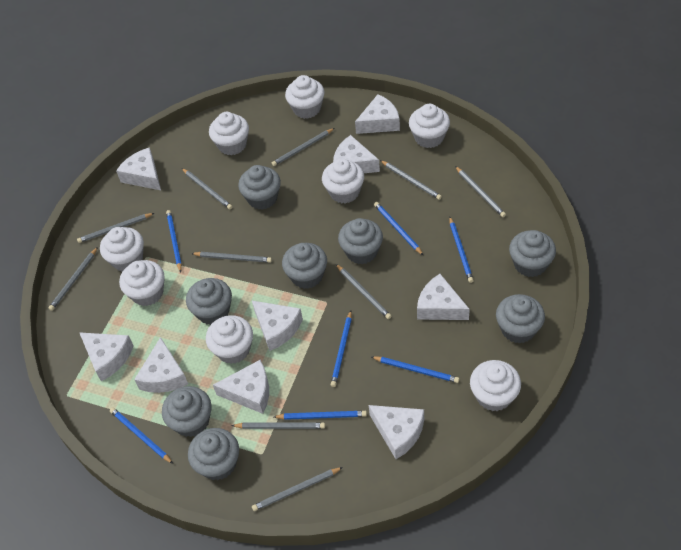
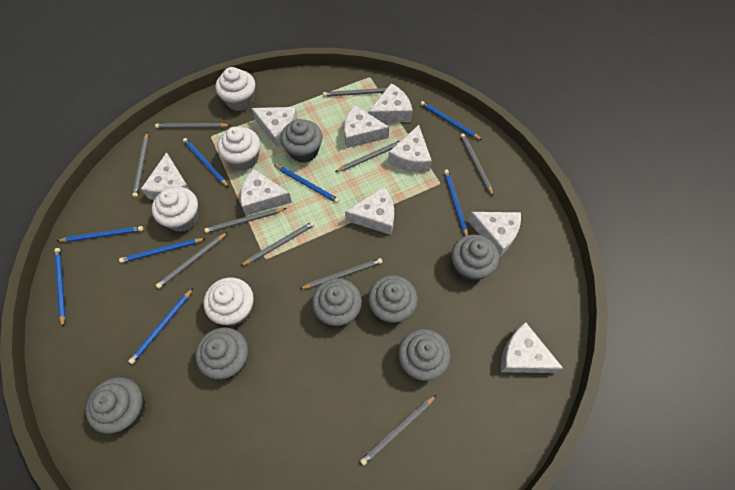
blue pencil: [110,407,173,464] [166,210,182,272] [274,411,367,420] [331,311,352,387] [372,356,459,383] [374,202,423,255] [449,217,474,283] = 7 -> [54,248,66,327] [57,226,144,242] [119,238,206,263] [128,288,193,364] [183,138,229,187] [274,164,339,203] [420,101,482,140] [444,169,468,236] = 8
grey cupcake: [162,386,212,437] [186,278,232,325] [188,428,239,480] [238,165,281,210] [282,243,327,289] [338,218,383,264] [496,294,545,344] [509,230,556,277] = 8 -> [85,377,146,434] [195,328,248,379] [280,119,322,163] [312,278,362,326] [368,275,418,323] [398,329,451,381] [451,235,499,281] = 7
white cupcake: [100,227,144,272] [119,260,165,306] [206,315,253,364] [209,112,249,155] [285,75,325,119] [322,158,364,204] [409,104,450,148] [470,360,521,411] = 8 -> [152,187,198,232] [203,277,254,325] [215,67,255,111] [218,127,260,171] = 4

